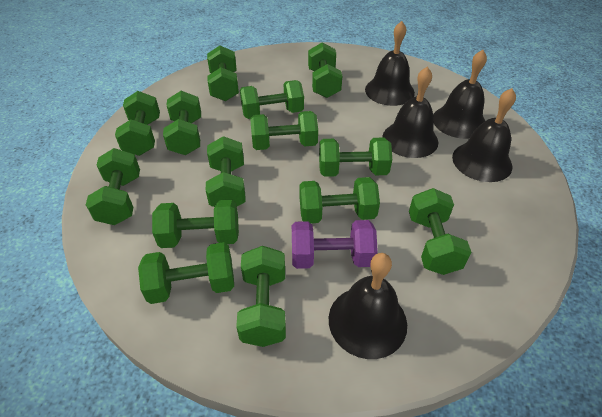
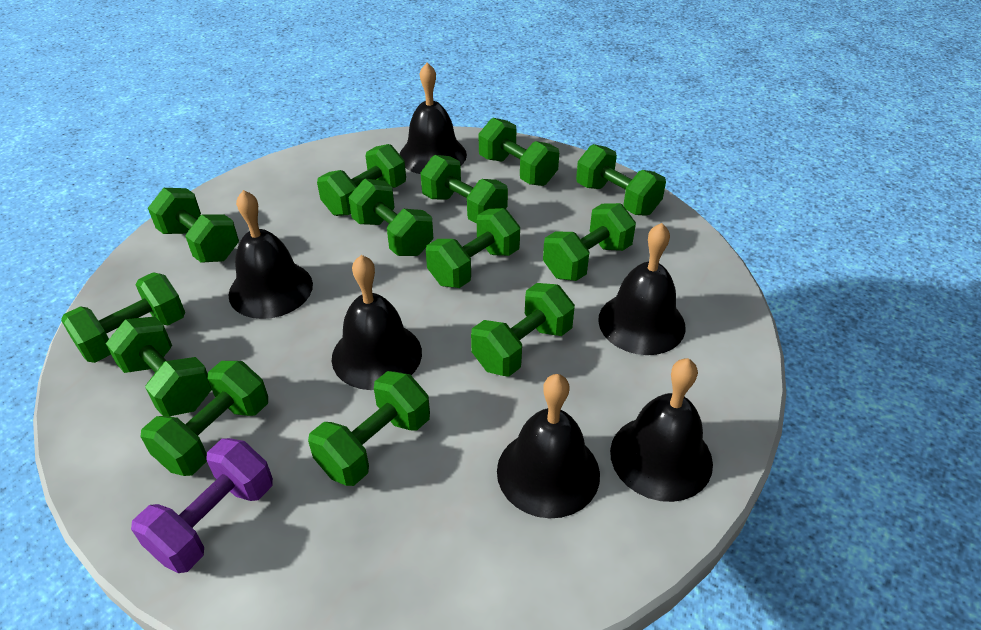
black bell: [329,253,407,359] [365,21,415,106] [382,67,438,158] [433,50,487,139] [452,88,516,182] = 5 -> [228,190,313,319] [332,255,422,390] [400,63,467,174] [497,374,600,518] [598,223,685,355] [610,358,713,502] = 6
green dumbbell: [86,148,140,225] [115,91,160,156] [138,242,234,304] [152,200,239,248] [163,91,201,155] [206,136,246,207] [207,46,239,101] [236,246,286,347] [240,80,304,119] [250,111,318,150] [299,177,380,223] [308,43,342,98] [319,138,392,177] [409,188,471,275] = 14 -> [61,272,185,363] [106,317,212,416] [140,361,268,476] [148,188,239,263] [308,371,430,486] [317,144,406,216] [348,179,433,256] [421,155,508,224] [426,208,520,288] [471,283,575,377] [479,118,559,186] [543,203,636,281] [576,144,666,216] = 13

